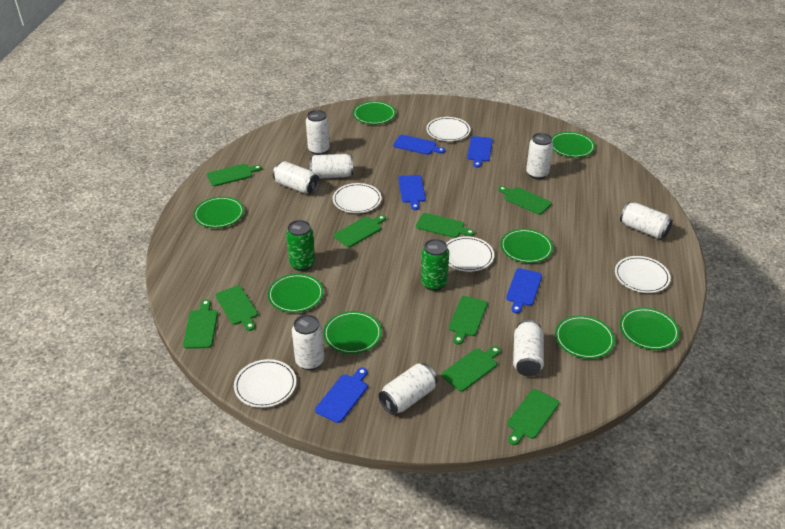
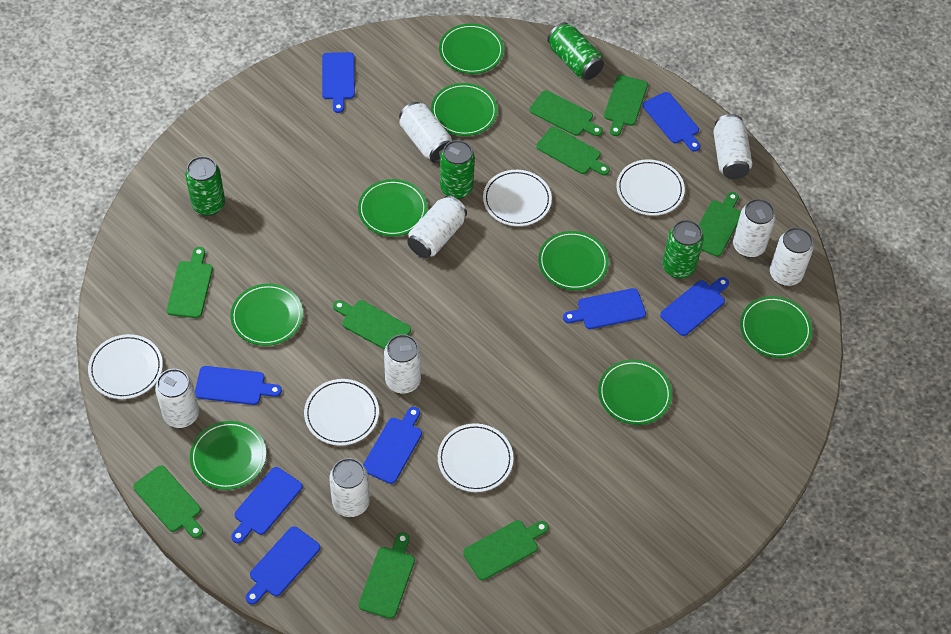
blue cutting board: [315,368,368,423] [393,135,445,155] [398,175,426,210] [467,136,493,168] [506,268,542,313] = 5 -> [195,366,282,405] [231,467,303,544] [246,526,320,605] [322,52,355,113] [363,407,422,484] [563,288,646,329] [643,92,700,152] [660,277,729,336] = 8
green can: [286,220,315,271] [421,239,449,291] = 2 -> [185,156,225,216] [440,140,475,199] [547,22,604,80] [662,220,704,279] = 4

